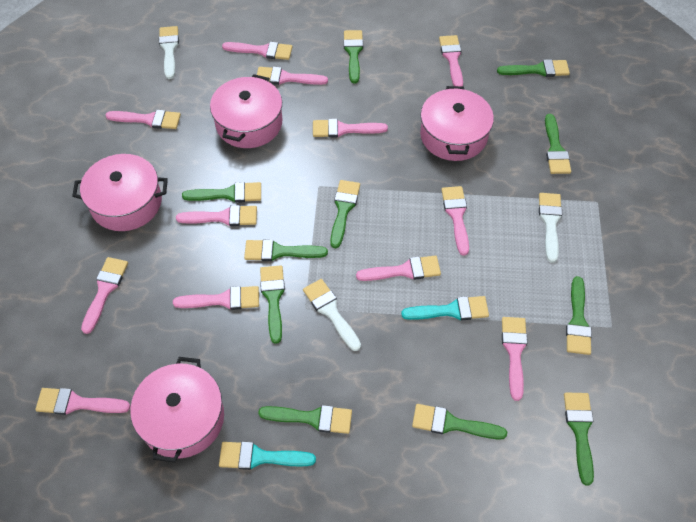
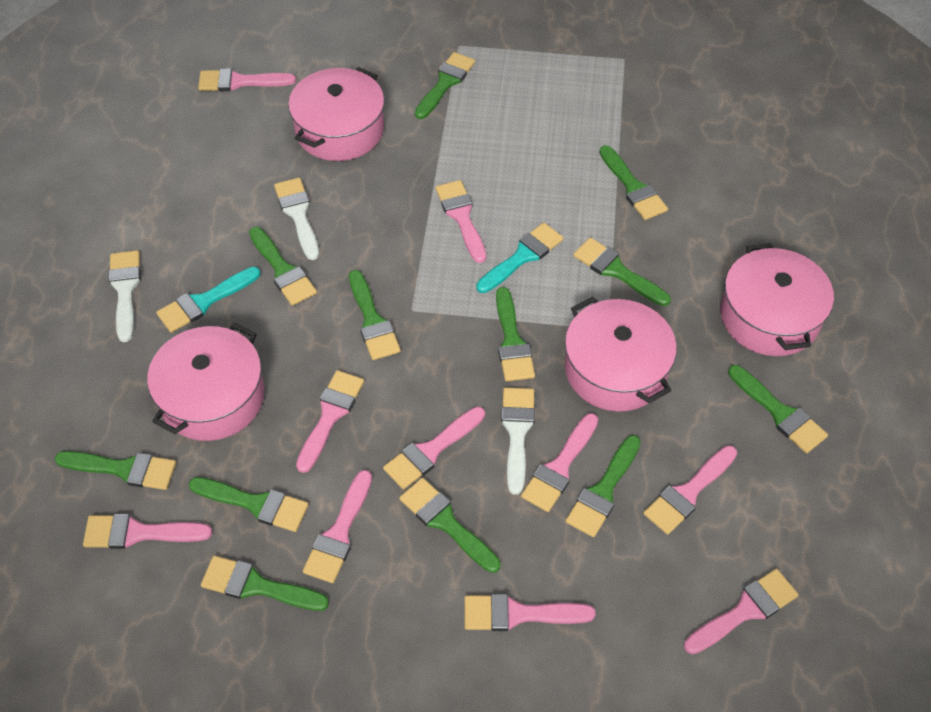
green brush: [182,182,261,203] [244,239,328,261] [258,405,352,434] [260,265,285,344] [330,180,360,248] [344,30,363,83] [412,404,507,439] [497,59,570,77] [545,114,571,174] [564,393,594,486] [566,276,592,355] = 11 -> [55,451,176,490] [189,477,309,532] [201,556,329,611] [249,227,317,306] [349,270,401,360] [399,478,501,573] [415,52,475,119] [496,287,535,381] [566,435,641,537] [573,238,671,306] [599,145,668,220] [728,365,828,453] = 12
pink brush: [35,388,130,415] [81,257,128,334] [105,110,181,129] [173,286,259,310] [176,205,257,226] [222,42,292,60] [257,67,328,85] [313,119,388,138] [356,256,441,281] [439,35,463,86] [441,186,469,255] [502,317,528,401] = 12 -> [83,514,212,549] [198,68,296,91] [296,370,364,473] [303,470,372,583] [383,407,485,489] [436,180,486,263] [464,594,596,631] [521,413,598,512] [643,445,737,535] [684,569,799,654] = 10

